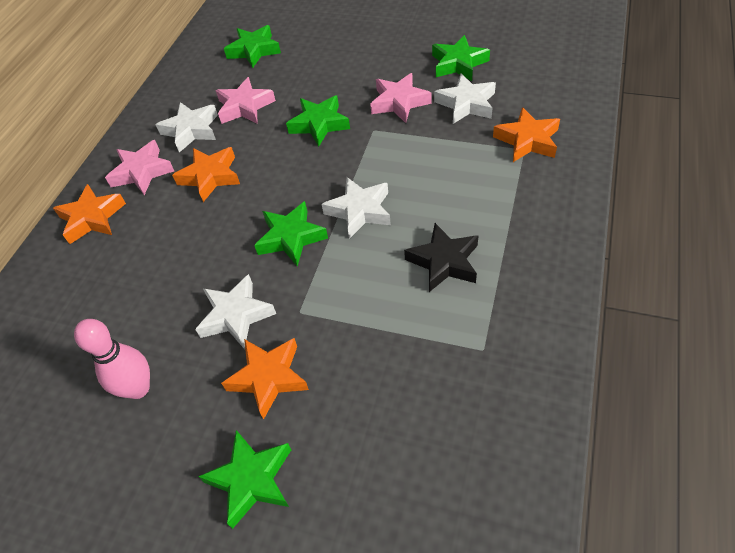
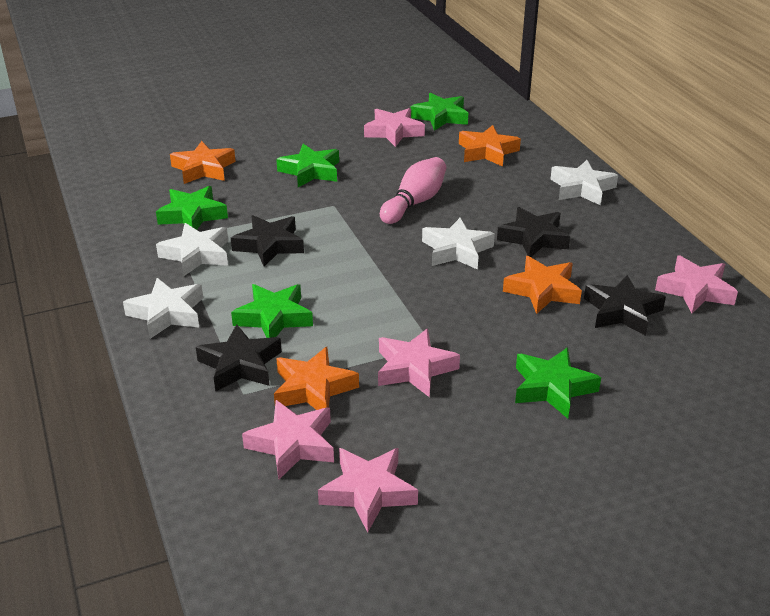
black star: [404,223,478,292] = 1 -> [196,324,282,392] [231,215,304,267] [497,207,570,257] [584,275,666,336] = 4
pink star: [105,140,174,195] [216,77,276,124] [370,73,432,123] = 3 -> [242,400,334,479] [318,448,418,532] [364,108,425,147] [378,328,460,397] [655,255,738,313] = 5

